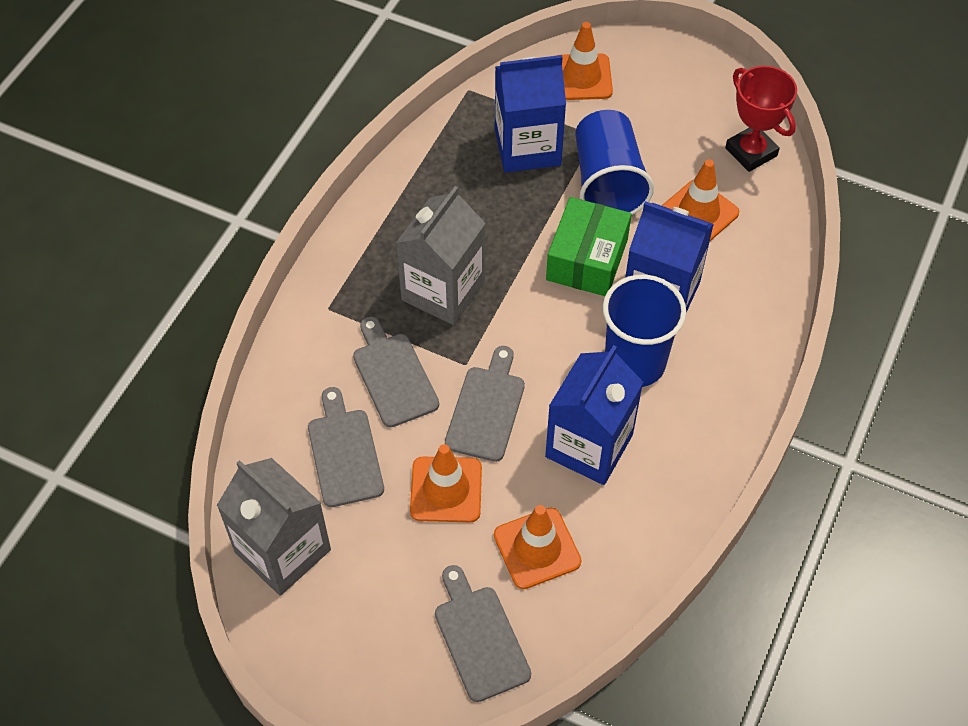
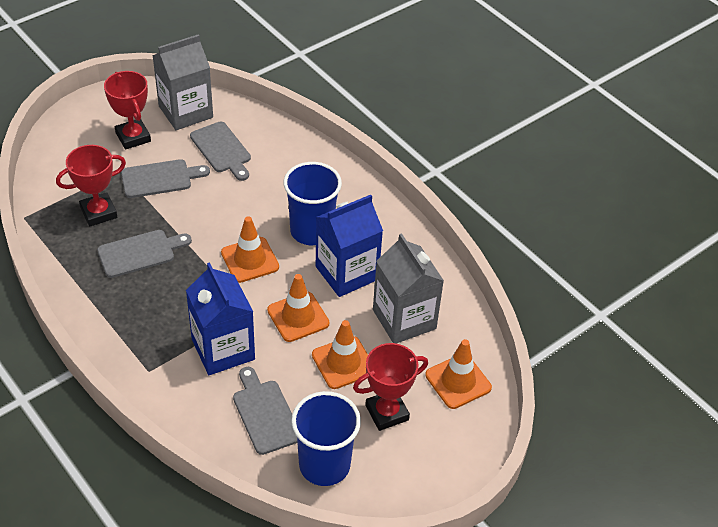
blue carton: [495,55,566,173] [545,345,643,485] [625,201,714,313] = 3 -> [186,262,255,375] [316,195,383,297] = 2
green box: [546,197,632,296] = 1 -> none = 0
red trophy: [725,66,797,172] = 1 -> [56,145,126,227] [104,71,151,150] [353,343,428,431] = 3

